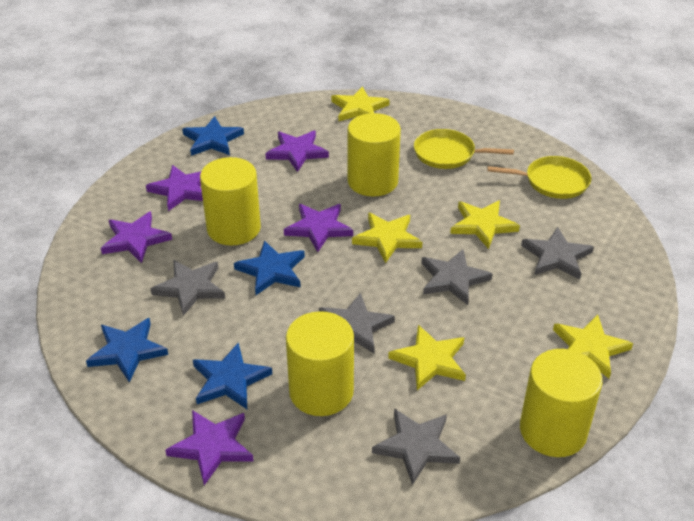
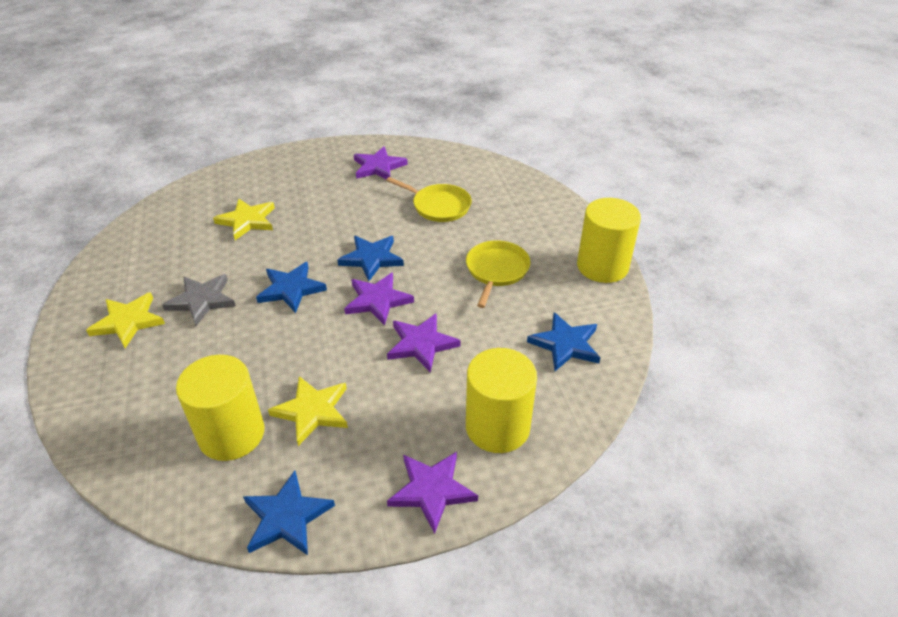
grey star: [151,260,225,316] [319,293,395,353] [372,409,460,485] [421,249,493,305] [521,227,594,280] = 5 -> [162,274,236,326] = 1
purple star: [101,211,172,263] [146,165,203,211] [165,410,254,485] [265,131,329,172] [284,204,353,252] = 5 -> [344,272,414,326] [354,146,408,180] [387,313,461,373] [387,452,478,534] = 4
yellow cylinder: [200,157,261,246] [286,311,354,416] [348,113,401,197] [520,349,603,457] = 4 -> [176,355,264,461] [466,348,537,453] [577,198,641,283] = 3
yellow star: [331,86,390,122] [352,213,422,263] [388,325,466,390] [450,200,520,249] [553,315,633,379] = 5 -> [86,292,165,348] [213,198,275,240] [268,376,348,446] = 3

